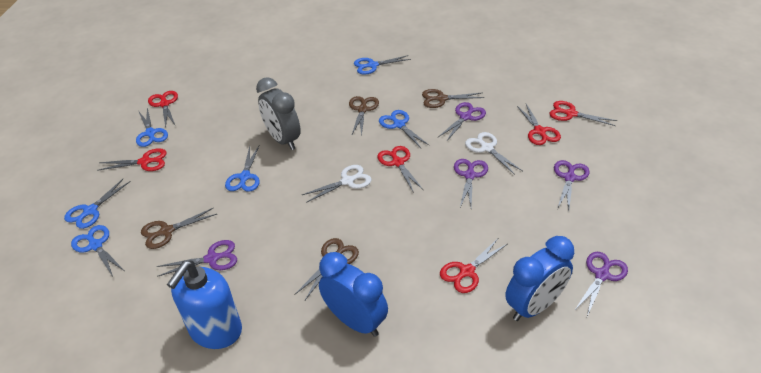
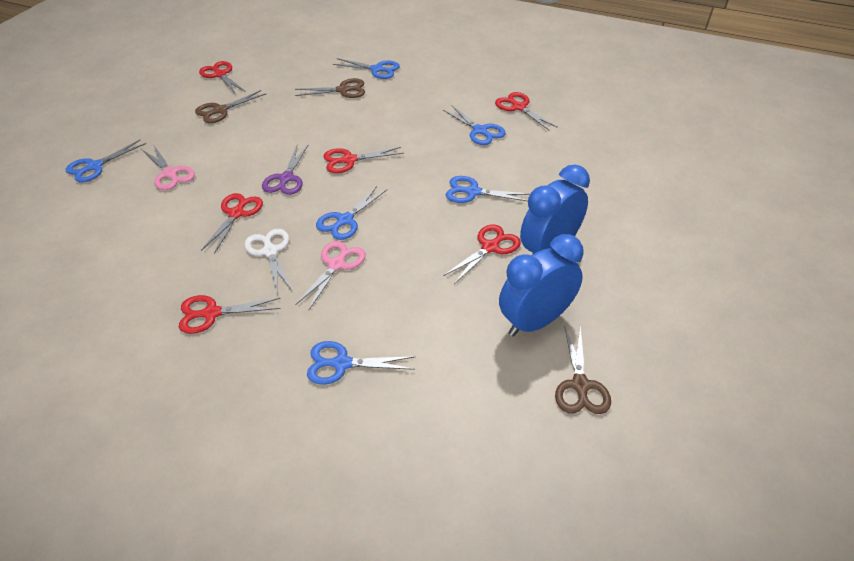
blue soap dispenser: [167,261,242,349] = 1 -> none = 0
brown scissors: [141,208,217,249] [295,238,359,300] [349,96,379,136] [422,89,485,108] = 4 -> [195,90,267,123] [295,78,365,98] [555,325,611,414] = 3
grey clock: [256,77,301,150] = 1 -> none = 0
pink scissors: none = 0 -> [143,146,195,190] [295,241,366,310] = 2
purple scissors: [156,240,237,277] [438,102,486,142] [454,159,488,207] [554,160,589,210] [574,252,628,316] = 5 -> [262,145,308,195] = 1
white scissors: [302,165,372,203] [465,132,523,175] = 2 -> [244,229,292,295] = 1

